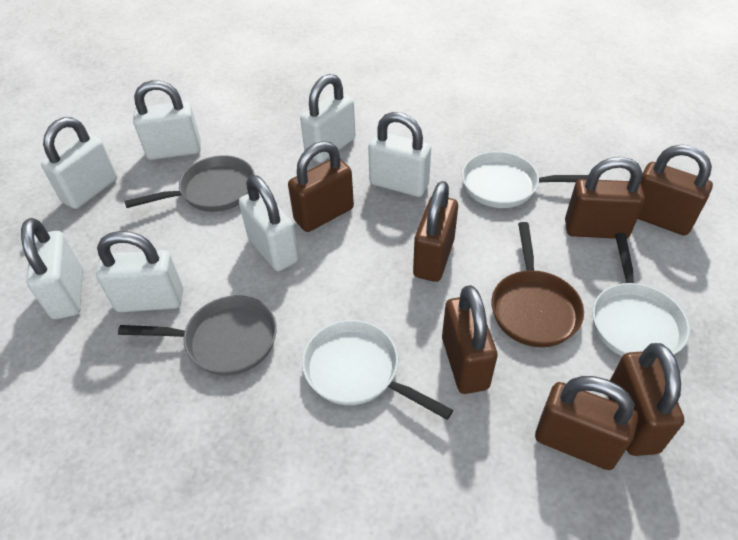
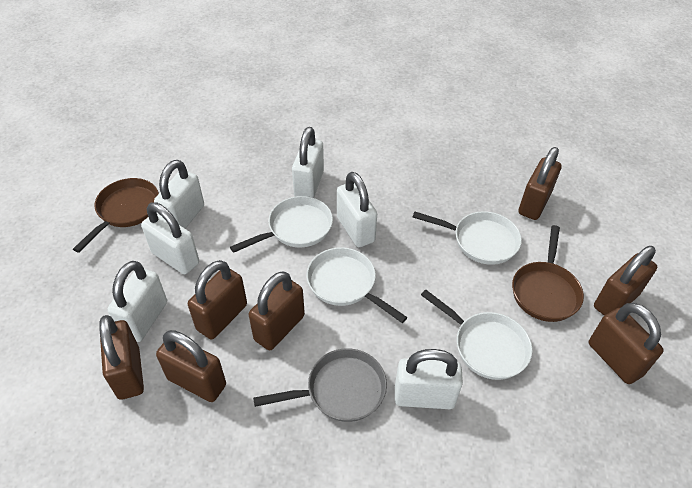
brown pan: [491,222,584,347] = 1 -> [73,178,159,253] [512,225,584,322] = 2
grey pan: [118,295,277,376] [124,155,255,212] = 2 -> [253,348,387,422] = 1
white padlock: [21,218,82,319] [41,117,117,209] [96,231,183,312] [133,80,201,160] [239,175,299,271] [300,74,355,163] [368,112,431,197] = 7 -> [108,261,167,342] [141,202,199,274] [154,160,204,229] [292,127,324,198] [337,172,377,247] [395,349,463,409] = 6
white pan: [302,320,453,420] [462,151,588,208] [592,233,690,356] = 3 -> [230,196,333,253] [307,247,408,323] [412,211,522,265] [421,289,532,380] = 4

